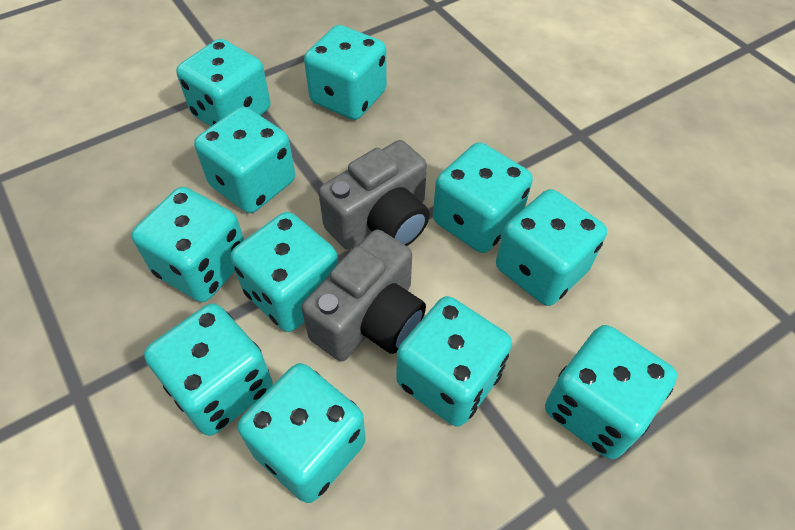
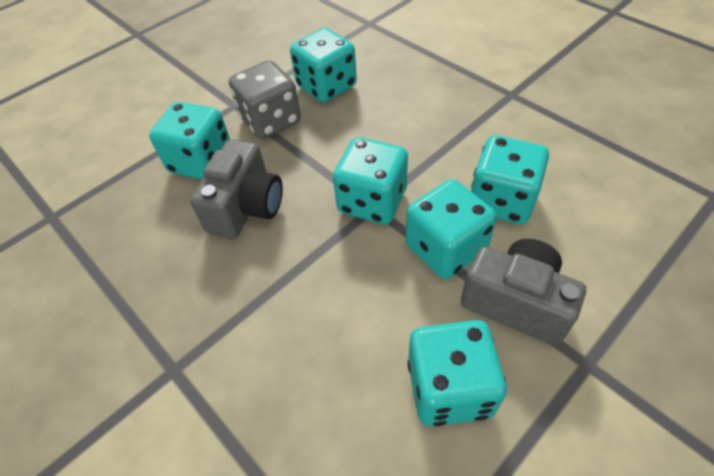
grey dice: none = 0 -> [229,60,301,139] = 1
turquoise dice: [131,187,244,302] [144,303,273,436] [176,39,271,126] [194,106,295,213] [231,212,338,332] [238,363,366,503] [304,25,387,120] [396,296,512,427] [433,142,533,253] [496,189,607,306] [545,325,677,459] = 11 -> [149,102,230,179] [290,28,357,103] [333,137,408,224] [405,179,497,279] [408,320,507,426] [471,135,549,224] = 6

